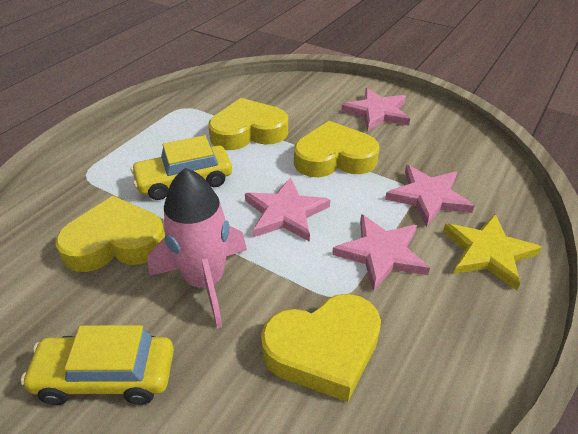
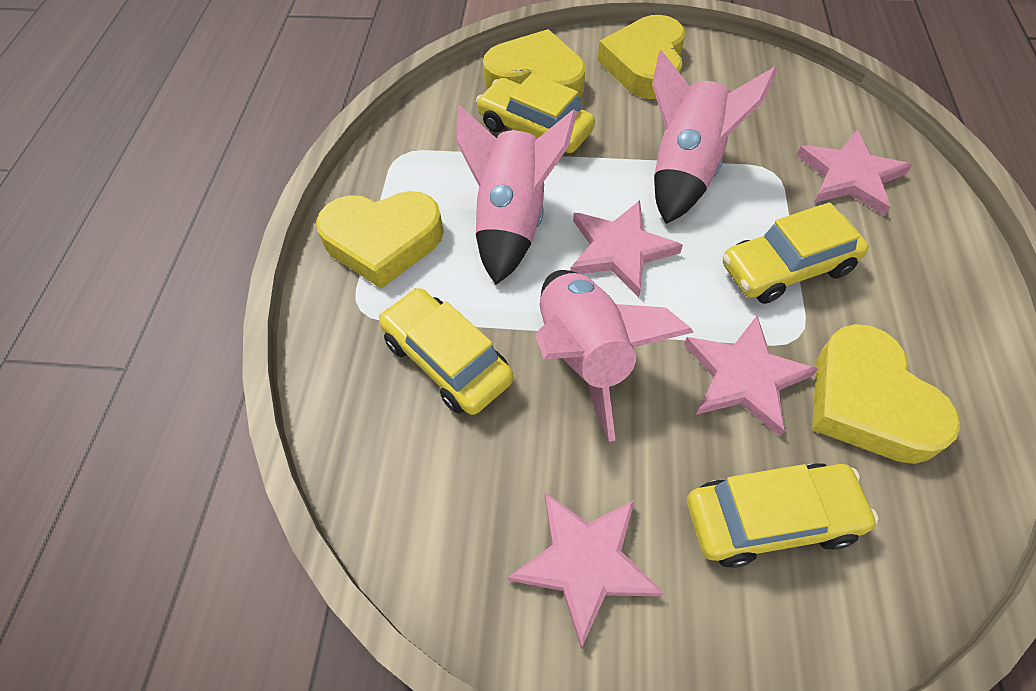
pink rocket: [147,168,247,328] = 1 -> [456,105,577,285] [536,270,694,442] [652,50,777,224] = 3
yellow car: [21,325,174,405] [131,135,232,200] = 2 -> [379,288,514,415] [476,73,595,153] [687,463,879,568] [722,202,869,304] = 4
yellow star: [443,214,542,290] = 1 -> none = 0

